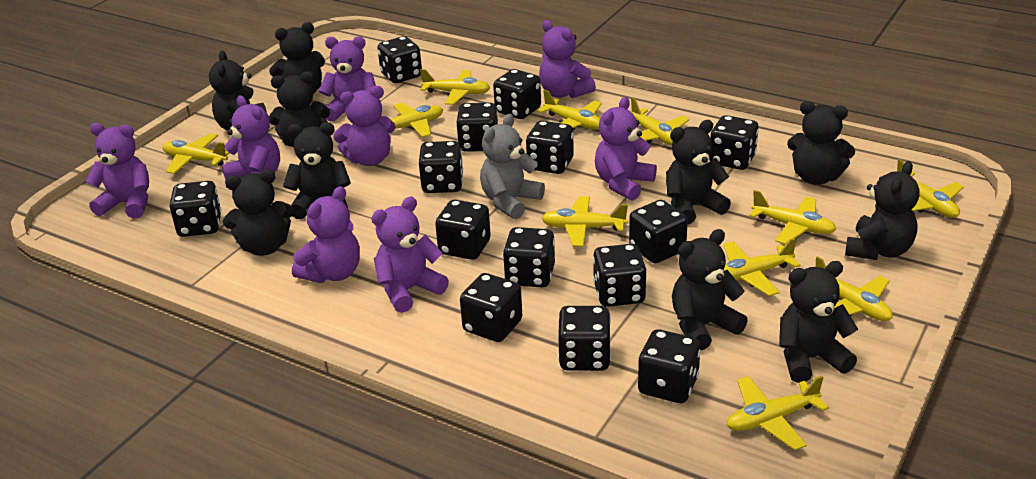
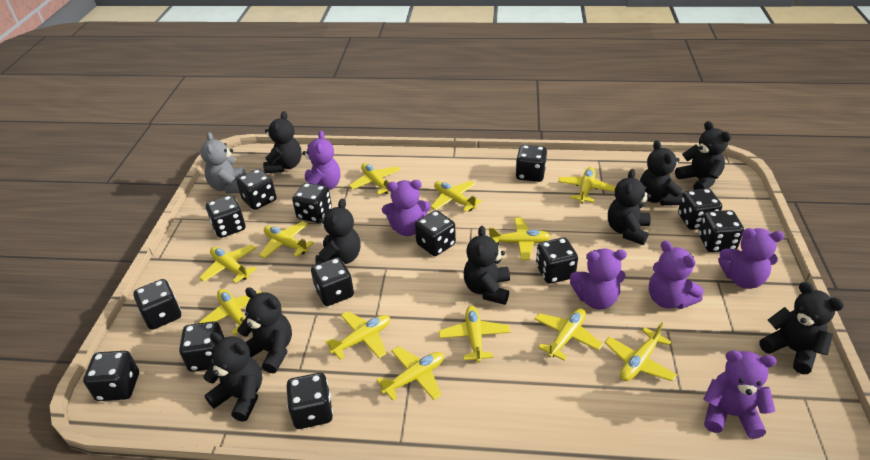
black dice: [170,181,221,237] [377,36,422,83] [419,141,463,193] [435,200,491,260] [456,103,498,152] [460,273,522,342] [493,69,541,119] [503,227,555,288] [526,121,574,174] [558,306,611,371] [593,244,646,307] [629,200,688,263] [638,329,701,403] [709,115,759,170] = 14 -> [83,351,139,401] [133,279,181,330] [179,321,224,372] [206,195,245,238] [237,169,276,210] [287,373,333,429] [292,183,332,223] [311,257,354,306] [415,210,456,256] [516,145,547,182] [536,237,578,284] [678,188,722,230] [699,210,744,252] = 13
black teddy bear: [209,51,267,131] [223,169,294,256] [269,22,325,94] [269,71,330,148] [283,122,351,219] [666,120,731,225] [672,229,748,350] [779,261,858,383] [787,101,855,185] [845,161,920,260] = 10 -> [203,332,262,422] [237,287,292,373] [263,111,302,173] [315,198,361,265] [464,226,510,305] [608,169,651,245] [640,140,683,206] [675,121,731,190] [759,282,844,374] = 9
purple teddy bear: [85,123,149,219] [222,95,280,180] [292,186,360,283] [319,37,376,122] [333,86,395,166] [371,197,449,313] [539,20,596,98] [595,97,657,201] = 8 -> [302,131,340,190] [382,180,431,236] [570,248,627,310] [649,241,704,309] [703,350,777,439] [718,228,784,289] = 6
yellow plane: [162,133,229,174] [380,103,443,137] [420,69,490,105] [538,90,602,131] [541,196,628,247] [630,97,689,146] [724,238,801,296] [727,376,829,450] [749,190,837,244] [816,256,893,321] [897,159,964,218] = 11 -> [199,244,256,283] [199,289,263,335] [259,221,314,259] [325,311,390,360] [349,163,400,195] [376,346,444,401] [431,181,482,212] [439,305,511,363] [489,218,551,260] [534,308,603,361] [558,167,616,204] [605,322,677,381] = 12

